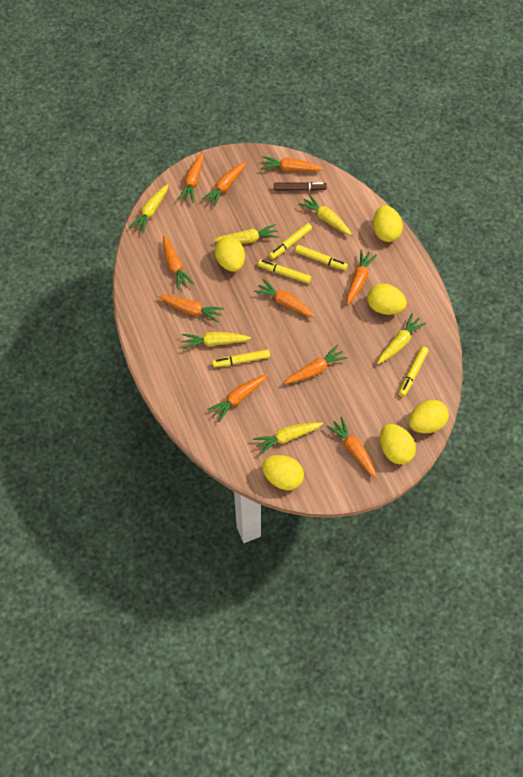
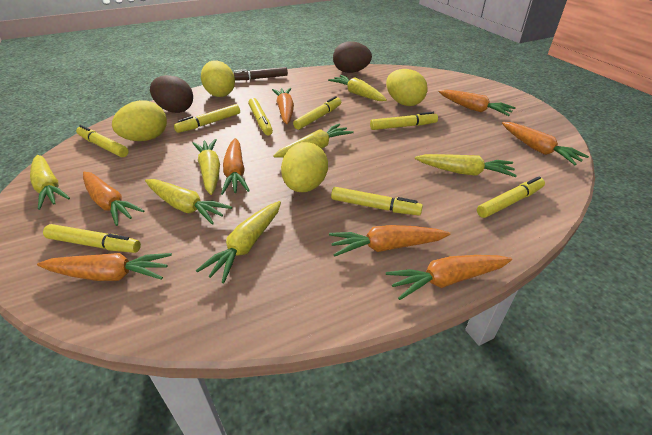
brown egg: none = 0 -> [150,75,193,113] [333,41,372,73] = 2
orange carrot: [159,295,224,323] [163,236,194,290] [177,153,204,203] [202,162,246,207] [207,374,268,422] [254,279,315,317] [261,156,323,171] [284,345,347,384] [327,417,377,478] [347,250,377,305] = 10 -> [37,253,172,281] [83,172,145,226] [221,138,250,195] [272,88,294,124] [329,225,450,257] [386,255,512,300] [439,90,516,116] [502,122,589,165] = 8
yellow carrot: [129,184,168,234] [182,331,251,350] [214,224,279,244] [253,422,323,455] [299,194,352,235] [377,314,426,364] = 6 -> [30,155,70,210] [145,179,232,225] [192,139,220,195] [196,201,281,283] [273,123,354,158] [328,75,387,101] [415,154,517,177] = 7
yellow egg: [215,237,245,272] [262,455,304,490] [367,283,407,315] [373,205,403,242] [380,424,416,464] [409,400,449,433] = 6 -> [112,100,167,141] [201,60,235,97] [281,142,328,192] [386,69,428,106] = 4
yellow marker: [212,349,270,367] [258,260,312,284] [269,223,312,260] [295,245,348,271] [398,347,429,397] = 5 -> [43,224,141,253] [76,125,129,157] [174,104,240,133] [248,98,273,135] [293,96,341,130] [331,187,423,215] [370,112,438,130] [477,176,545,218] = 8

